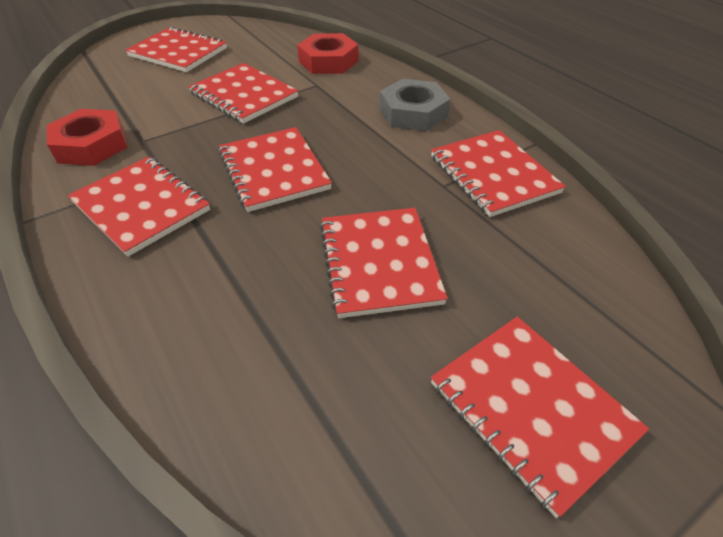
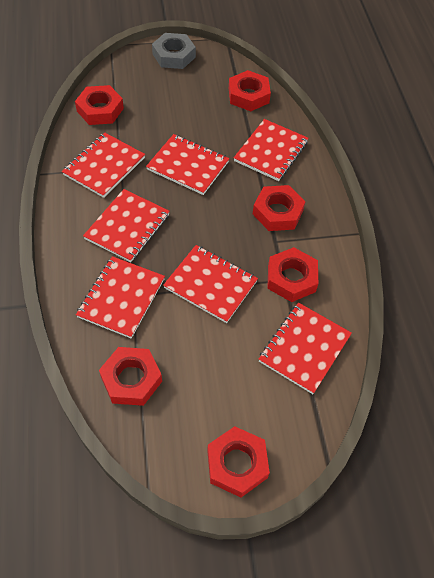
red nut: [47,109,127,166] [297,33,359,74] = 2 -> [75,85,124,125] [99,347,162,406] [207,426,270,497] [229,70,271,111] [253,185,305,231] [267,247,318,302] = 6

